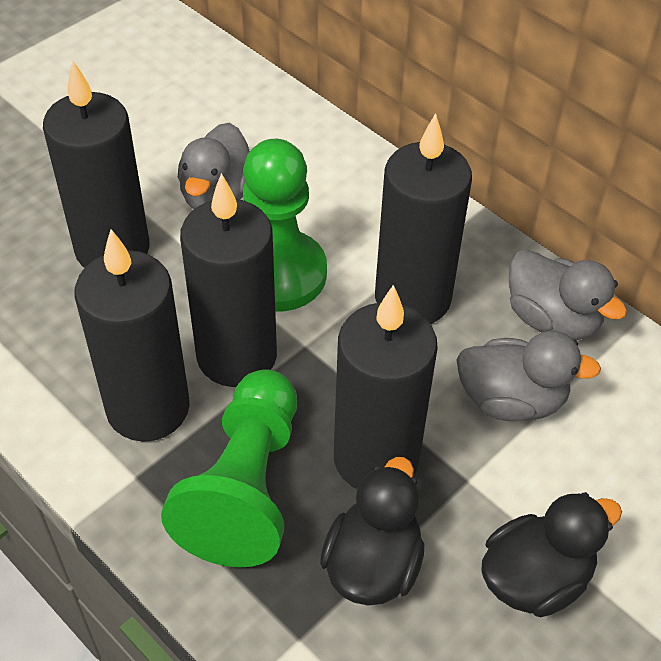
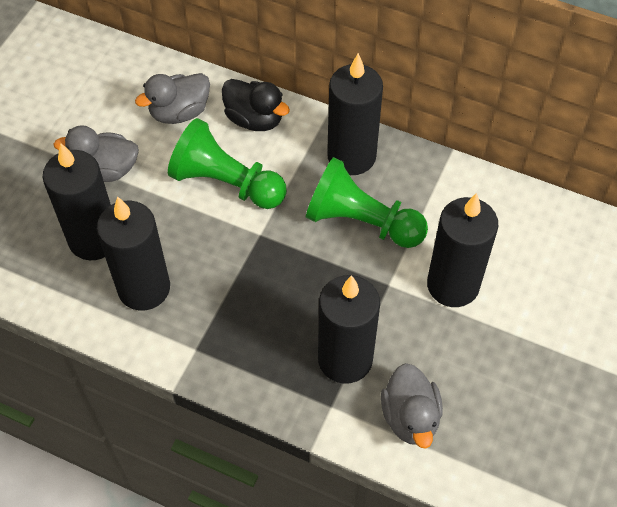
black duck: [320,457,425,605] [481,492,622,617] = 2 -> [222,79,290,131] = 1

